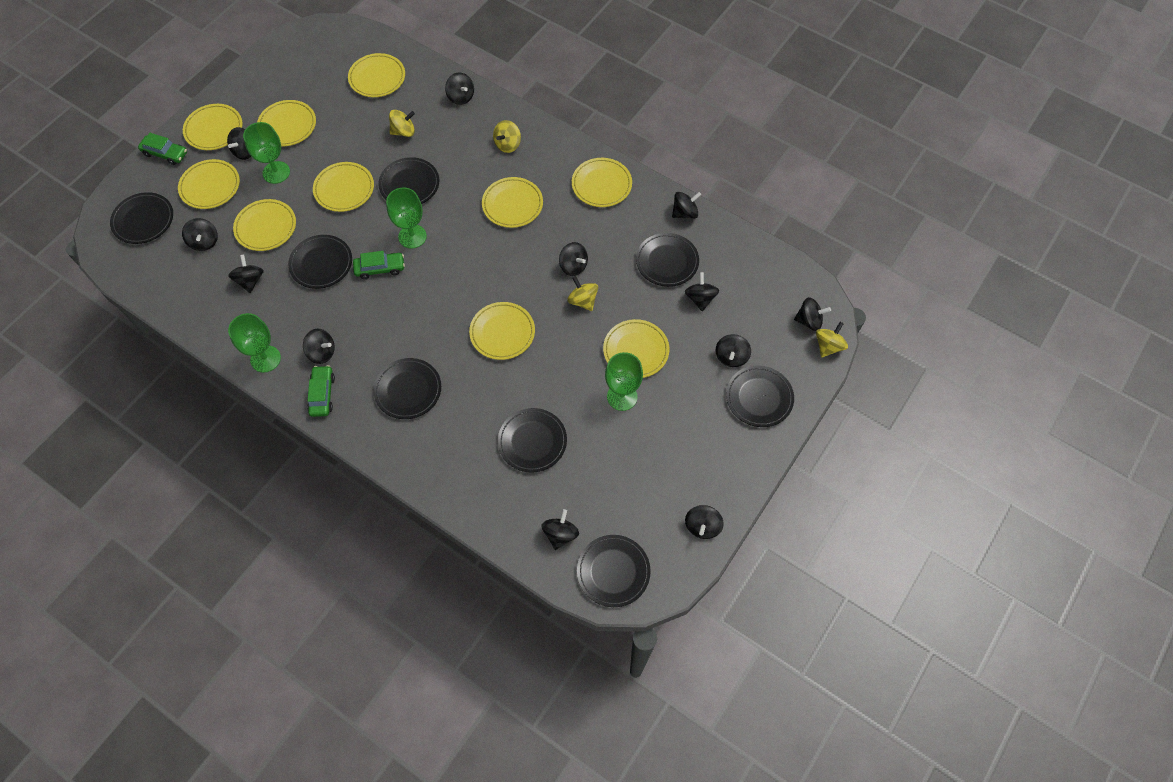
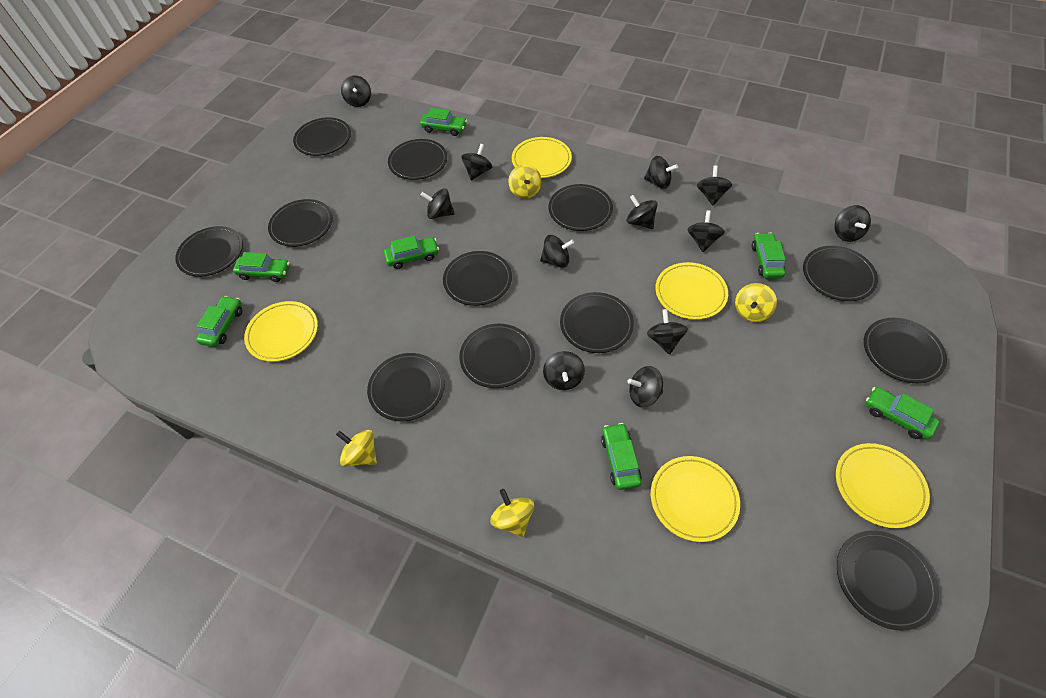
black plate: [110,192,173,244] [288,235,352,289] [373,358,441,419] [378,157,439,204] [498,408,567,473] [577,535,651,607] [636,233,699,287] [726,365,794,427] = 8 -> [175,226,243,277] [268,199,333,247] [293,117,351,156] [367,353,445,421] [388,139,447,180] [443,251,512,306] [459,324,535,388] [548,184,613,231] [560,292,634,353] [803,246,878,301] [837,530,939,631] [864,318,947,383] = 12
green car: [138,133,187,165] [307,365,335,417] [353,251,405,279] = 3 -> [196,296,242,347] [233,252,290,282] [384,236,439,269] [420,108,467,136] [601,423,642,490] [752,233,786,279] [866,387,940,439] = 7
green goblet: [228,313,281,373] [243,122,290,184] [386,188,427,248] [605,352,643,411] = 4 -> none = 0
yellow plate: [178,159,240,209] [183,104,242,150] [233,199,296,251] [257,100,316,146] [313,162,374,212] [348,53,405,97] [469,302,535,360] [482,177,543,228] [572,158,632,207] [603,319,669,378] = 10 -> [244,301,318,362] [512,137,572,178] [651,456,740,542] [655,262,728,320] [836,443,930,528] = 5

